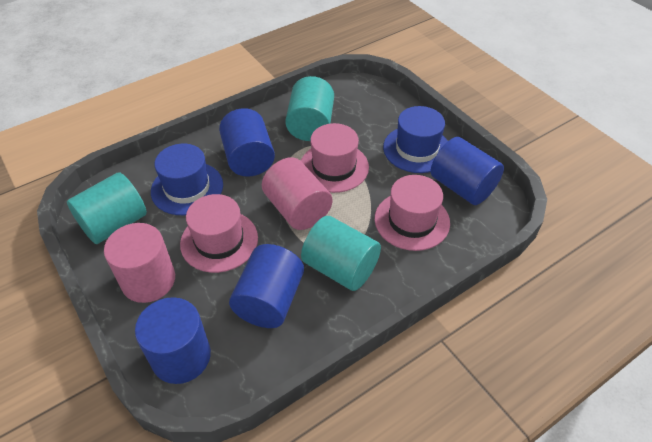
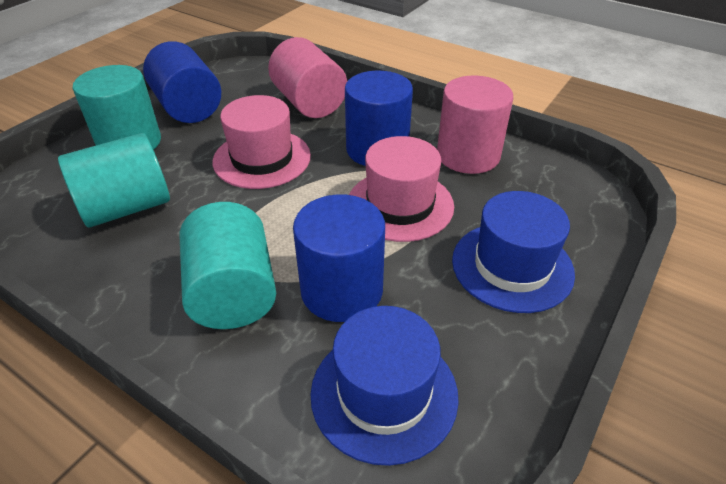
blue cylinder: [135,297,211,384] [219,108,275,177] [229,244,304,328] [431,137,504,205] = 4 -> [143,41,221,123] [293,194,385,322] [345,71,413,166] = 3
pink hat: [180,194,258,273] [301,123,369,193] [375,175,450,251] = 3 -> [213,95,311,189] [349,136,454,242] = 2

